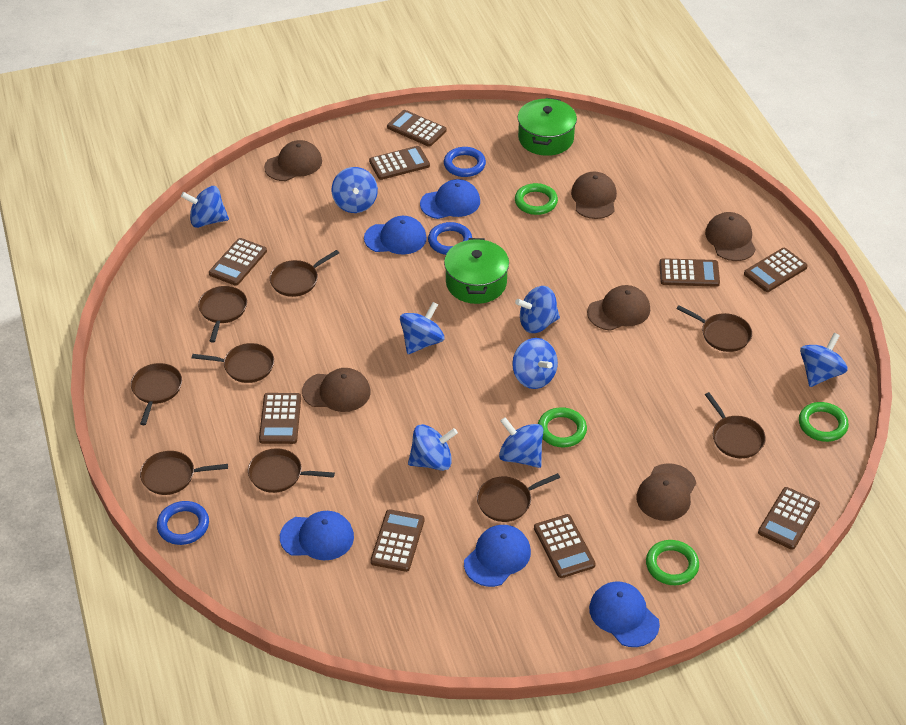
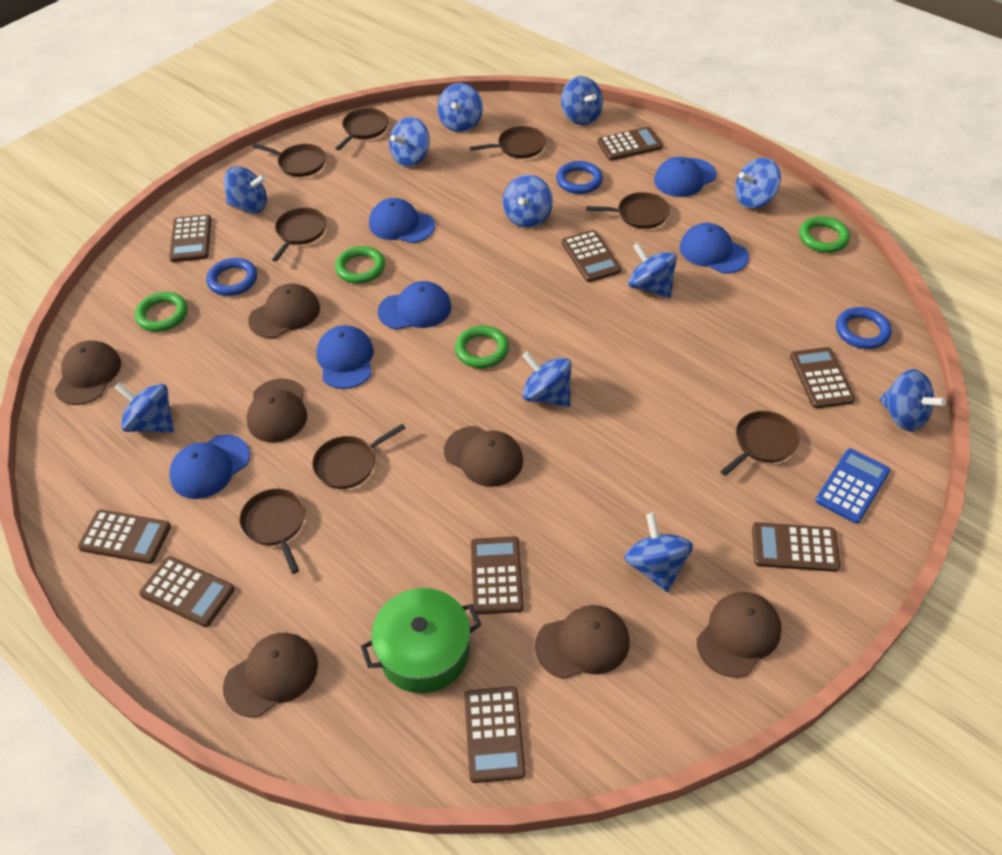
blue calculator: none = 0 -> [815,448,890,524] = 1
blue cap: [280,511,354,560] [364,216,427,255] [420,179,480,219] [464,525,531,587] [589,582,660,647] = 5 -> [169,434,250,499] [316,325,374,389] [369,198,435,243] [378,281,451,330] [654,157,716,197] [680,223,749,273] = 6
blue spinning top: [181,186,229,228] [332,167,378,213] [400,302,444,354] [408,424,458,471] [499,417,543,468] [512,338,558,389] [515,286,560,333] [800,333,848,387] = 8 -> [114,382,174,433] [224,167,267,214] [389,117,430,167] [437,83,483,132] [503,175,553,228] [522,351,571,407] [561,76,603,125] [624,513,693,593] [628,242,677,298] [735,158,781,209] [880,369,946,432] = 11
brown cap: [264,140,322,181] [302,368,371,412] [571,172,617,219] [587,285,650,331] [636,463,696,521] [705,212,756,261] = 6 -> [55,340,121,405] [223,633,318,717] [246,379,307,442] [248,283,320,338] [444,426,523,487] [535,605,630,679] [697,592,782,677] = 7
brown pan: [131,363,182,425] [140,451,228,495] [192,343,274,383] [198,286,247,343] [248,448,335,493] [270,250,339,297] [477,473,560,522] [677,305,752,352] [705,392,766,458] = 9 -> [239,488,305,574] [252,143,326,177] [272,207,326,262] [312,424,406,489] [335,108,389,151] [470,126,546,158] [586,192,670,229] [720,411,799,476] = 8
green pot: [444,238,509,304] [518,98,577,156] = 2 -> [361,588,481,693] = 1

